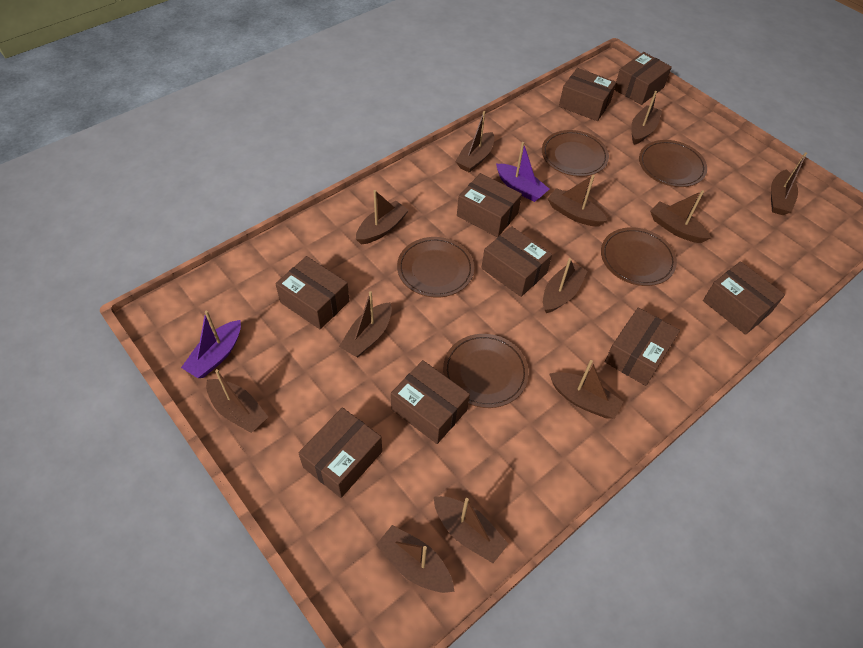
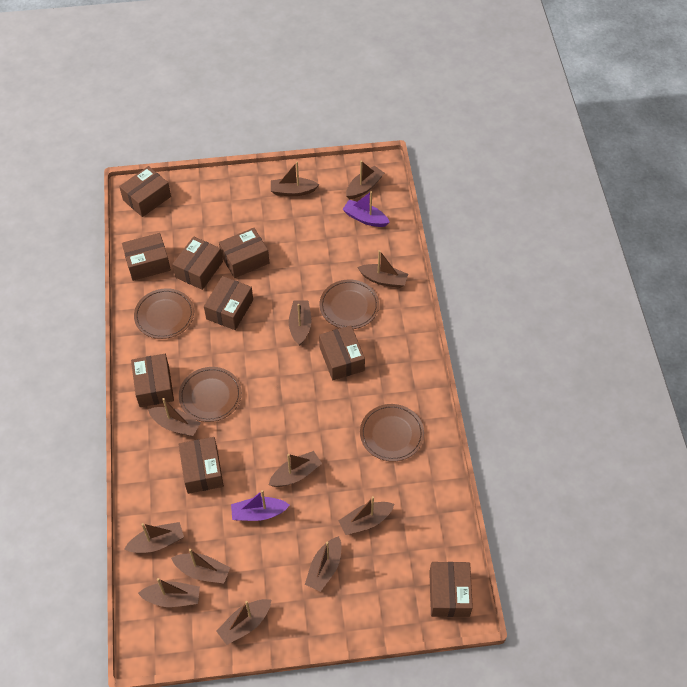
brown plate: [397,237,474,298] [443,334,529,408] [542,130,609,177] [601,227,677,286] [639,140,707,187] = 5 -> [134,288,194,339] [179,367,242,422] [319,279,379,329] [360,404,424,462] = 4

